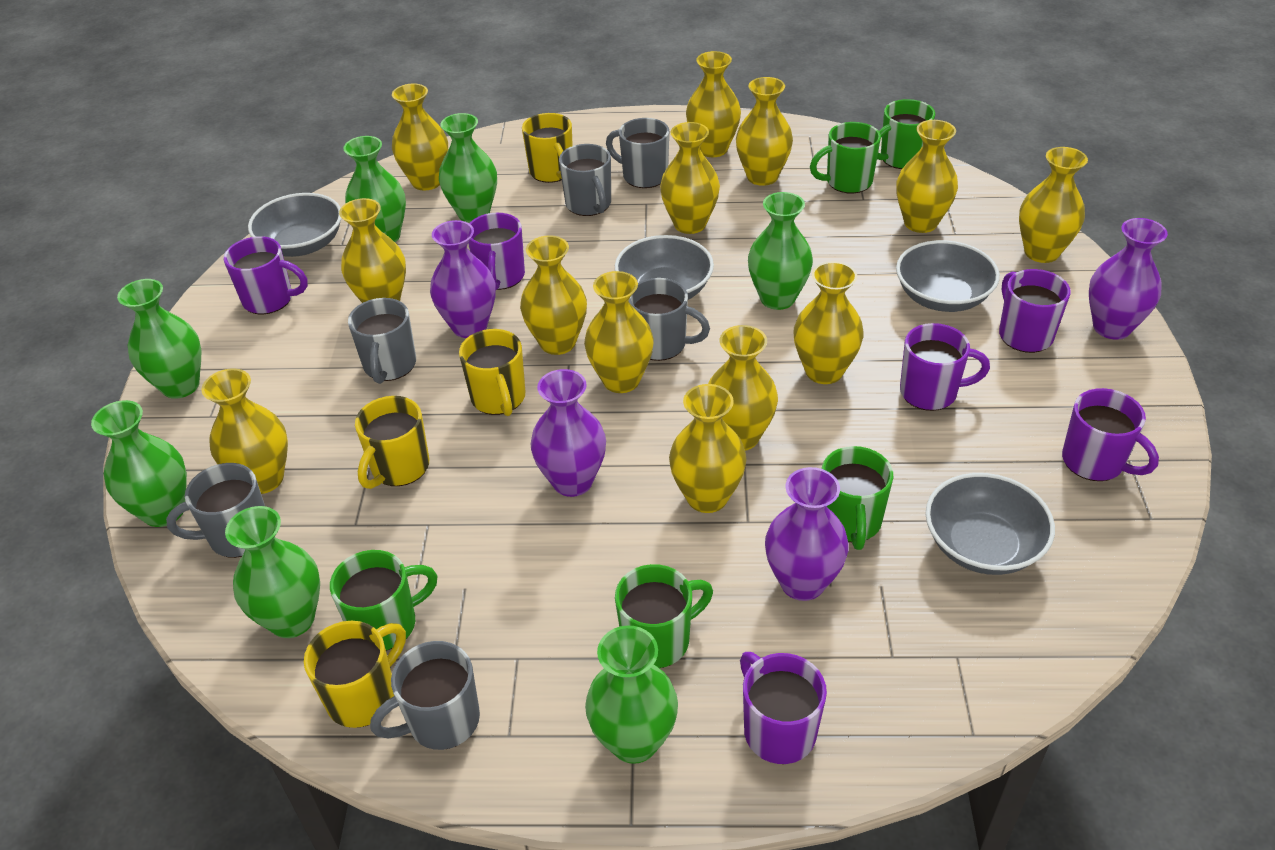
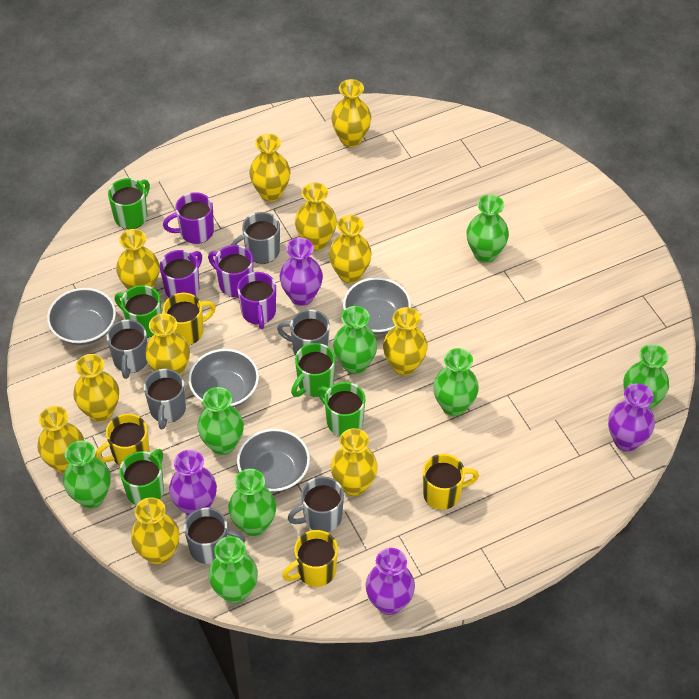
green vase: [91,400,187,527] [117,279,201,399] [225,506,320,638] [343,136,406,242] [439,113,497,223] [585,625,678,764] [748,192,813,310] = 7 -> [63,441,111,508] [197,387,244,455] [209,536,258,603] [228,469,276,536] [333,306,378,374] [433,348,479,416] [467,195,509,263] [623,344,669,409] = 8
purple mug: [223,236,308,314] [468,213,525,290] [740,652,827,764] [900,323,990,411] [999,269,1071,353] [1062,388,1159,481] = 6 -> [160,250,202,297] [163,192,214,244] [208,245,253,297] [237,272,276,329] = 4
yellow vase: [201,369,288,494] [339,198,406,303] [392,83,448,191] [520,235,587,355] [584,271,654,393] [660,122,720,234] [669,384,747,513] [686,51,741,157] [708,325,778,451] [736,77,793,186] [794,261,864,384] [897,120,958,233] [1019,147,1088,263] = 13 -> [37,406,84,474] [73,354,119,422] [116,229,159,289] [131,497,179,565] [145,313,190,376] [249,133,290,201] [295,182,337,251] [329,215,372,283] [331,79,371,147] [331,428,378,496] [383,307,428,375] = 11

